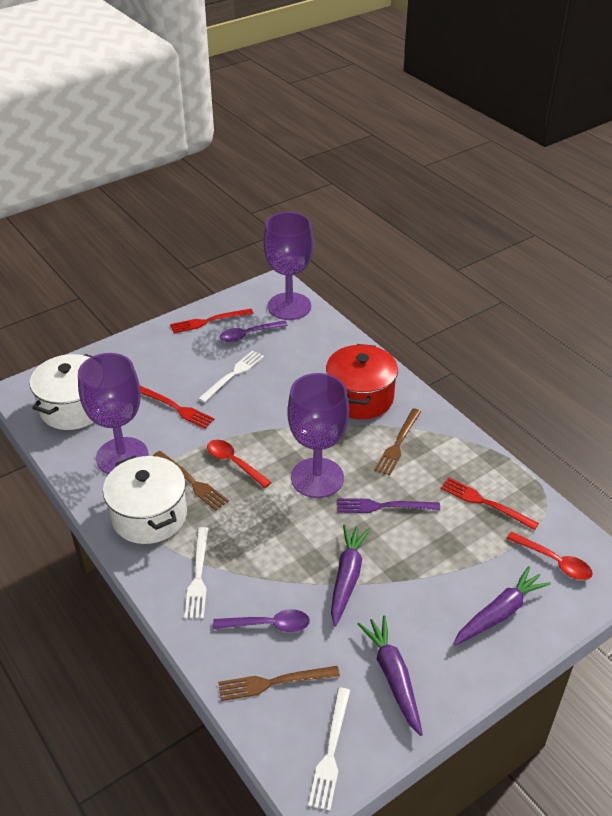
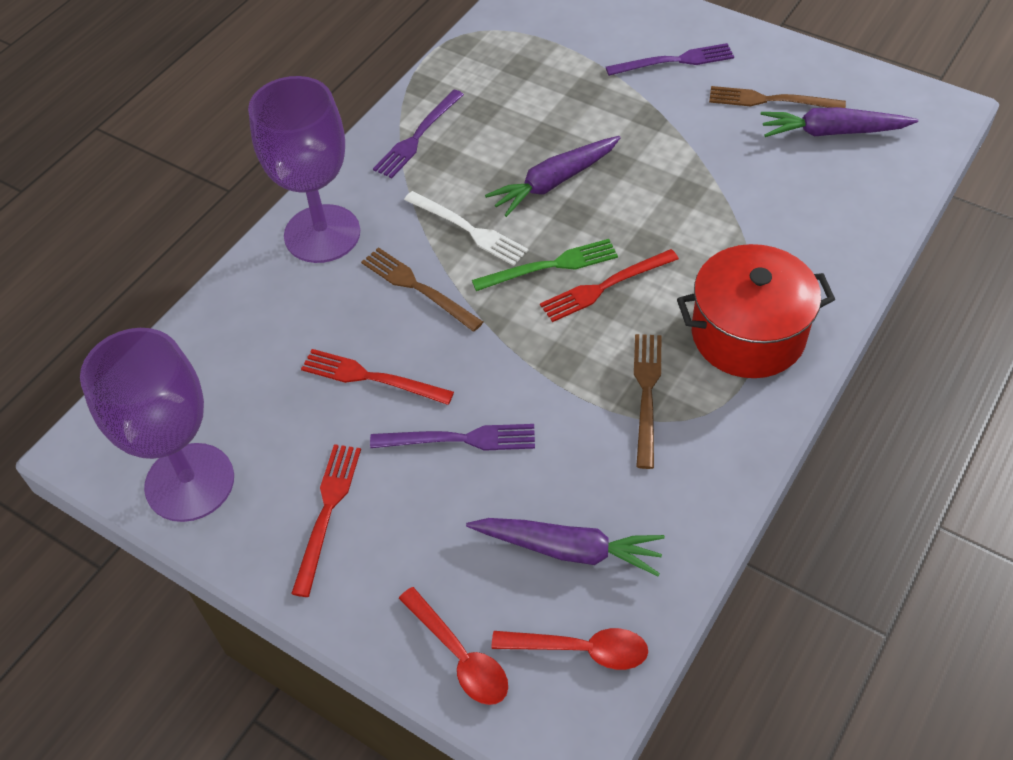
green fork: none = 0 -> [472,239,618,291] = 1
purple fork: [337,498,440,513] = 1 -> [370,424,535,451] [373,90,464,178] [606,43,734,76] = 3
purple goblet: [78,353,148,474] [263,212,314,320] [287,373,349,498] = 3 -> [80,328,234,522] [248,76,360,263] = 2
purple spoon: [213,609,310,632] [220,321,288,342] = 2 -> none = 0
white fork: [184,527,209,618] [198,350,264,403] [308,687,350,811] = 3 -> [404,191,528,266] = 1
white pot: [30,354,94,430] [103,456,187,544] = 2 -> none = 0

